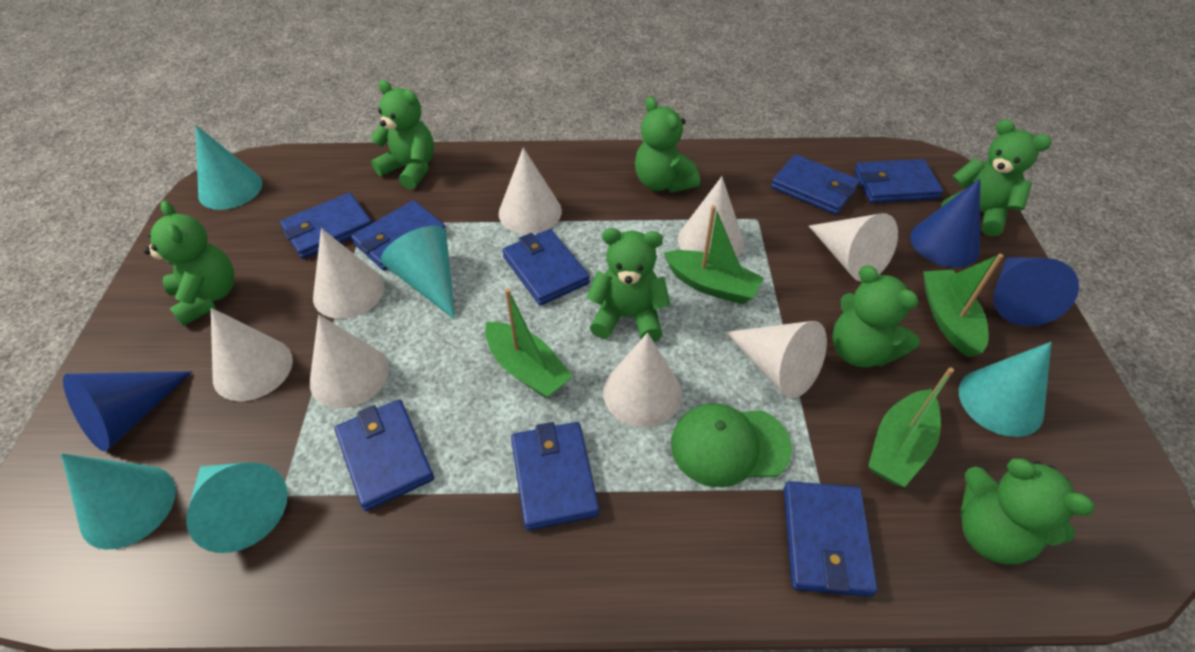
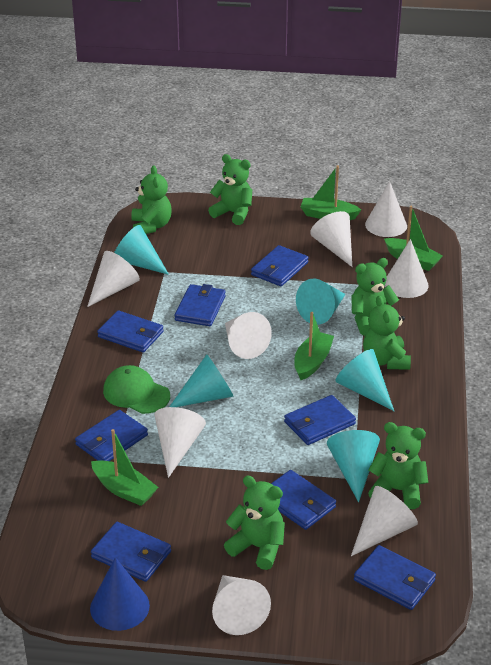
blue cone: [63,371,192,451] [910,179,980,267] [993,257,1079,326] = 3 -> [90,557,150,631] = 1
green teddy bear: [143,200,234,326] [370,80,434,190] [586,228,670,342] [635,97,700,193] [832,265,920,368] [941,119,1052,237] [960,459,1095,564] = 7 -> [131,165,172,234] [208,154,252,225] [224,476,285,570] [352,258,399,336] [363,295,411,370] [368,422,428,509] = 6

